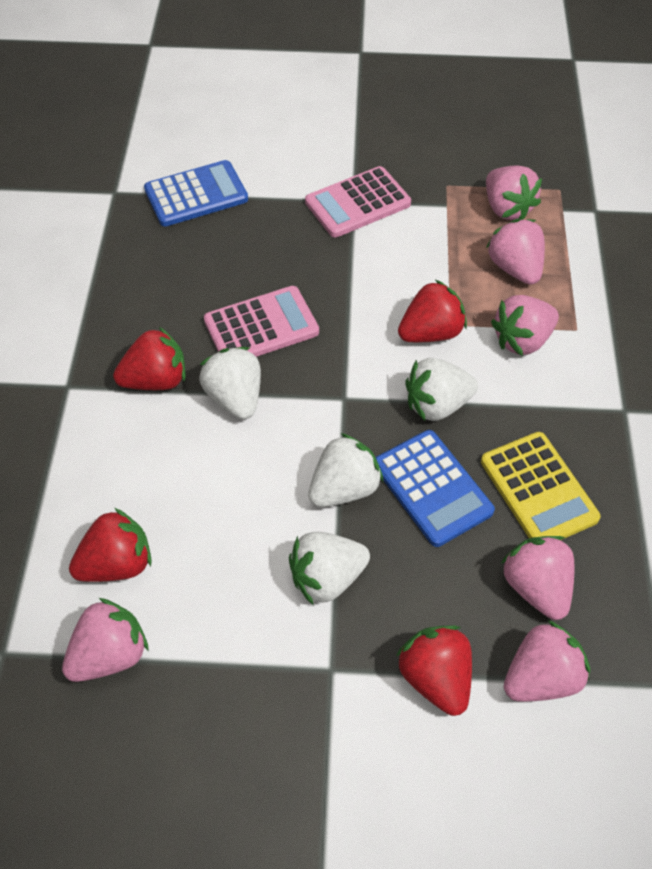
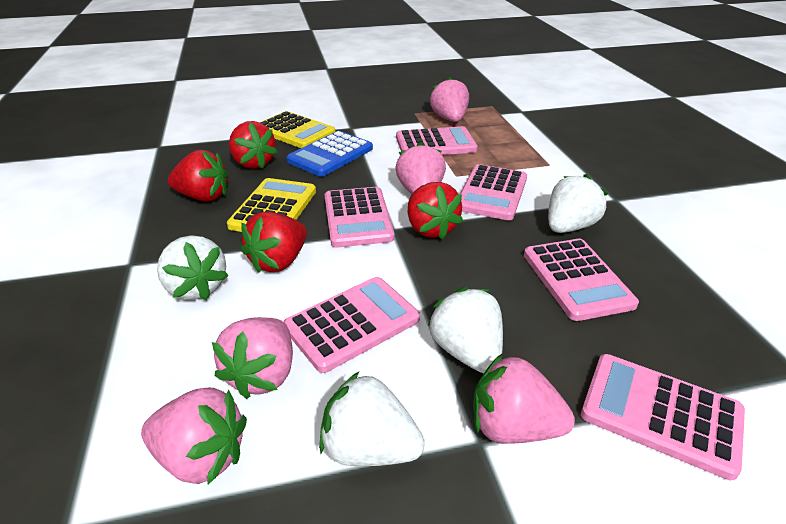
blue calculator: [144,160,248,226] [376,430,495,547] = 2 -> [286,131,373,177] = 1
pink calculator: [204,286,319,357] [305,166,411,237] = 2 -> [283,277,420,373] [324,187,394,248] [396,126,478,155] [459,164,527,220] [524,239,639,321] [581,354,745,480] = 6
pink strawberry: [62,598,149,682] [486,166,542,220] [486,219,545,285] [491,295,559,356] [501,536,574,620] [504,620,590,702] = 6 -> [141,388,247,485] [212,317,293,399] [395,142,446,194] [430,77,469,122] [473,353,575,444] = 5
yellow calculator: [481,432,601,540] = 1 -> [227,178,316,232] [260,111,336,148] = 2

